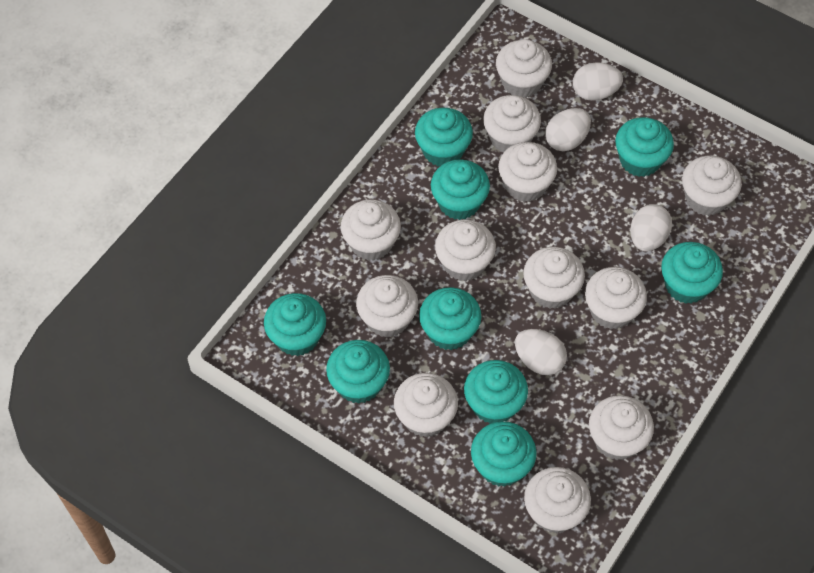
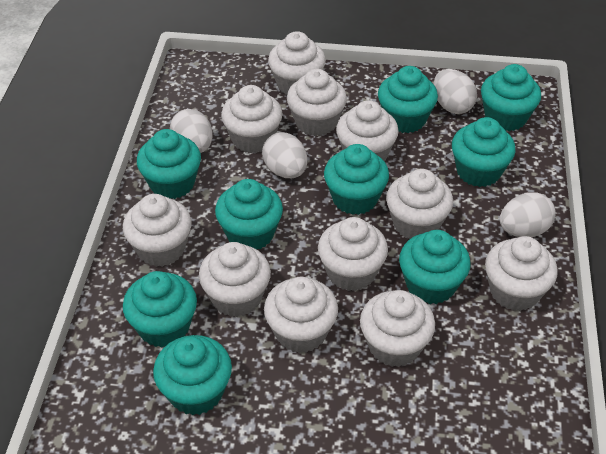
white cupcake: [341,200,401,261] [356,275,418,338] [394,373,458,437] [435,220,496,281] [483,95,541,152] [496,39,552,98] [498,142,557,202] [523,247,585,309] [524,467,591,533] [585,267,647,329] [589,395,654,460] [682,156,742,216] = 12 -> [123,194,191,267] [199,242,271,317] [221,85,283,153] [264,277,338,353] [268,31,326,95] [287,69,347,136] [318,217,388,291] [336,100,399,161] [360,290,435,367] [386,169,453,239] [485,236,558,311] = 11

